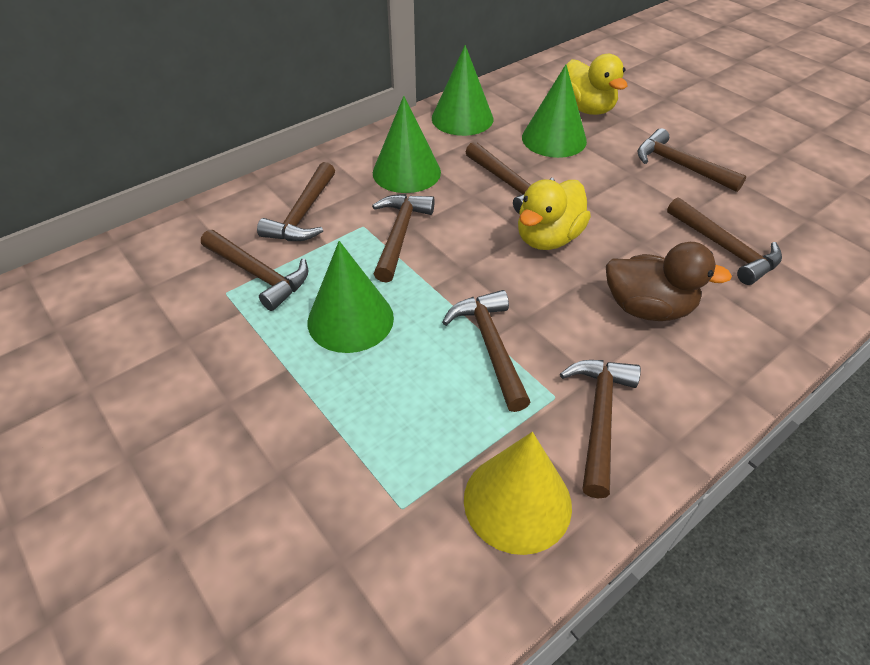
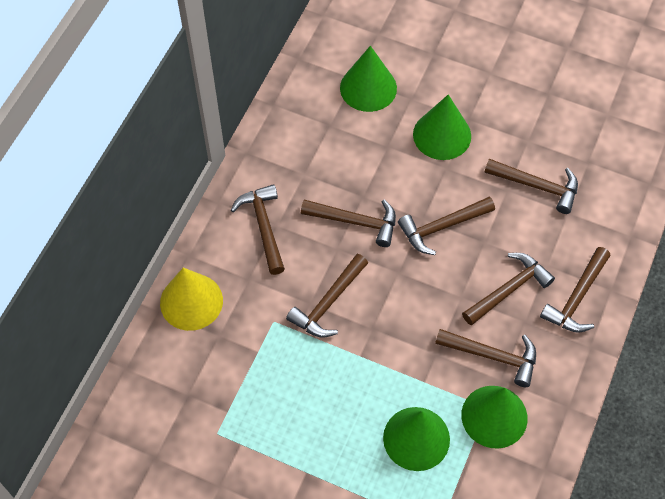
brown duck: [606,242,732,321] = 1 -> none = 0
yellow duck: [518,179,591,250] [566,54,627,115] = 2 -> none = 0

